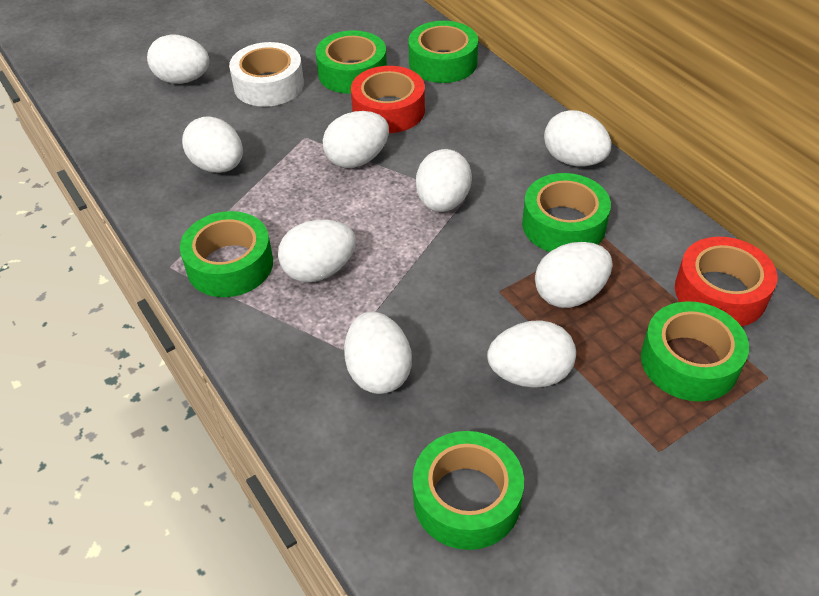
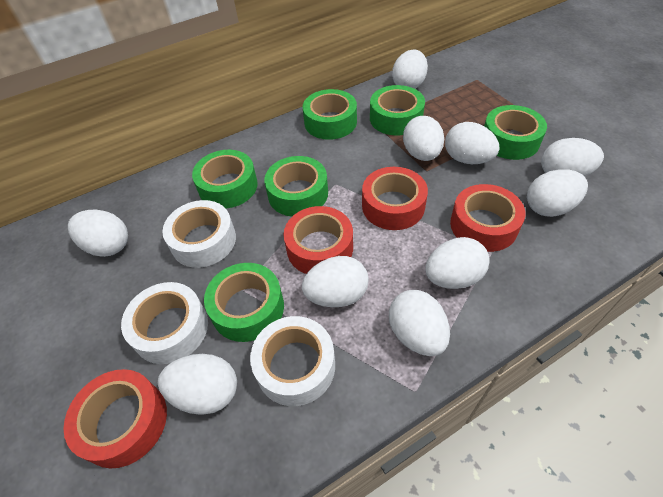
red tape: [351,66,425,133] [675,237,777,327] = 2 -> [64,369,167,469] [284,206,353,274] [362,167,428,230] [450,184,525,252] = 4
white egg: [147,35,209,84] [182,116,243,173] [278,220,356,283] [323,111,389,168] [344,311,412,394] [416,149,472,212] [487,320,576,388] [535,242,613,308] [544,110,611,166] = 9 -> [68,210,128,257] [158,354,237,415] [302,256,369,307] [389,290,450,356] [392,50,428,89] [403,116,444,161] [425,237,490,289] [445,122,500,164] [527,169,588,217] [541,138,604,177] = 10
white tape: [229,42,304,107] = 1 -> [121,282,208,364] [162,200,236,268] [250,316,335,406] = 3

